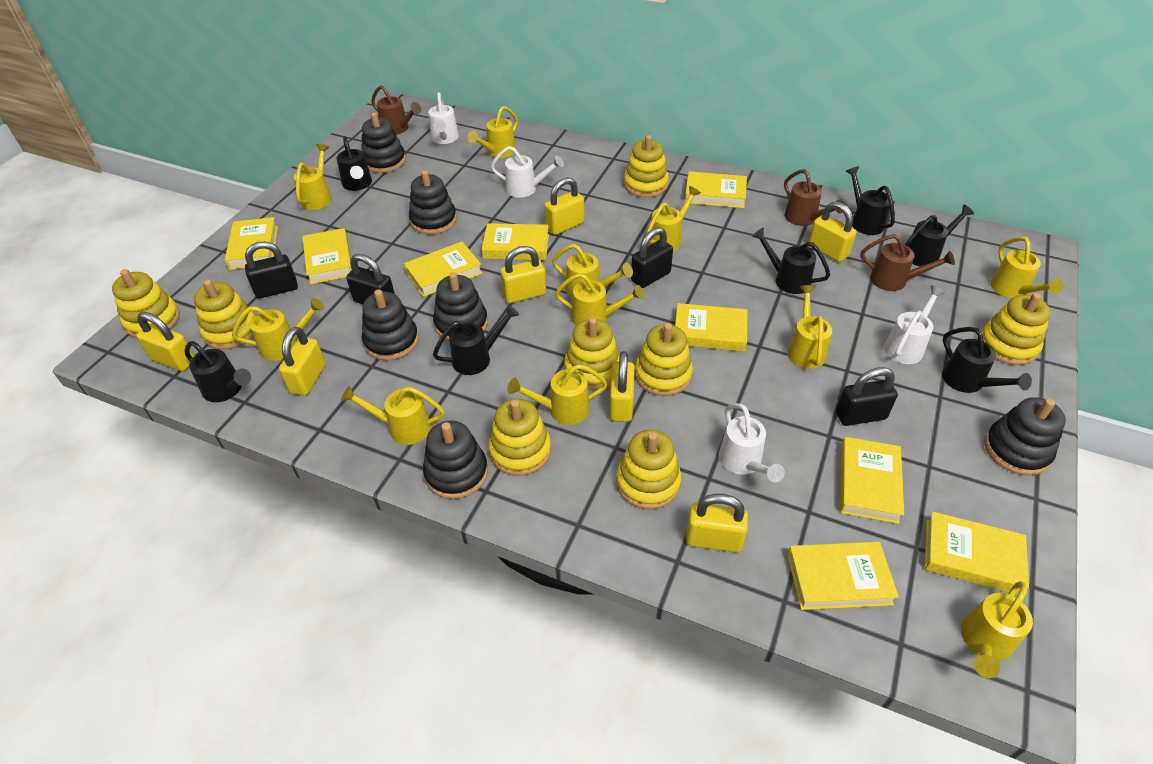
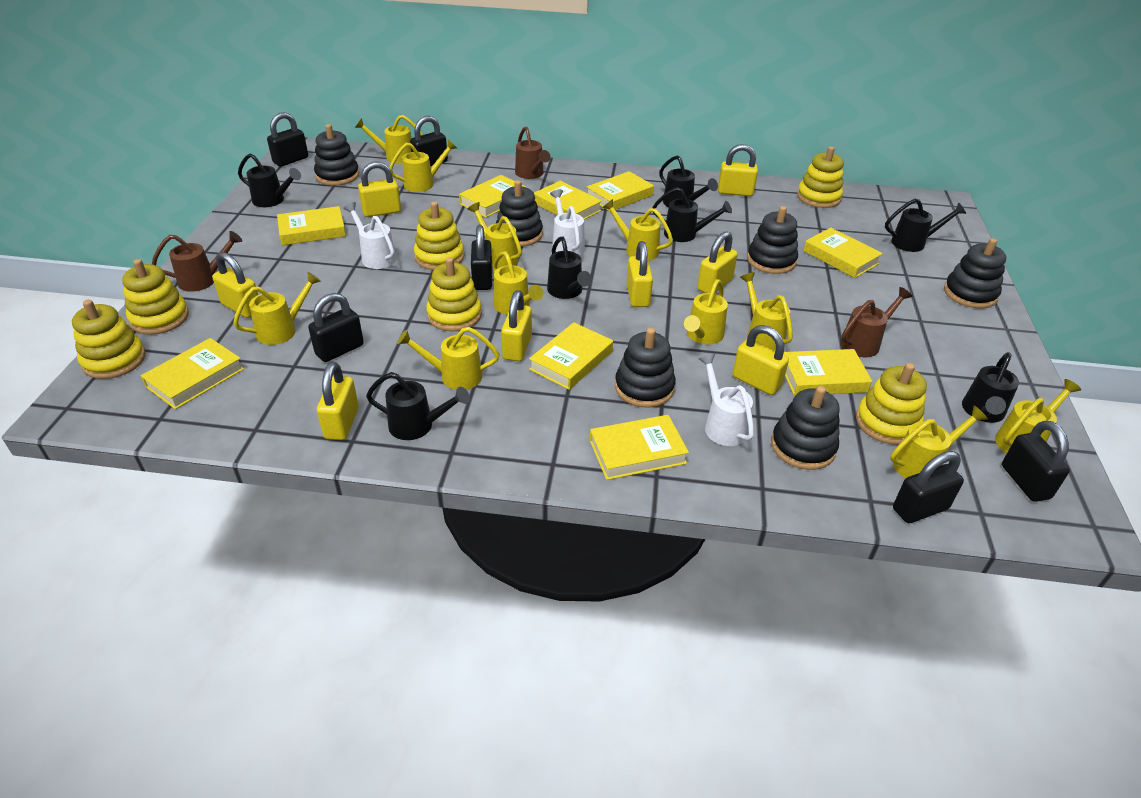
black padlock: [245,241,298,298] [346,254,395,304] [631,227,673,288] [836,367,898,426] = 4 -> [267,112,308,167] [308,293,364,362] [410,116,448,166] [471,225,492,290] [893,451,964,523] [1002,420,1070,502] = 6
white watering can: [428,92,459,144] [491,146,564,198] [719,403,785,482] [884,286,946,364] = 4 -> [343,202,396,269] [550,190,585,256] [699,354,754,446] = 3
yellow padlock: [136,312,195,371] [279,327,326,396] [500,246,546,303] [544,177,584,235] [610,351,635,422] [686,494,748,552] [809,201,857,262] = 7 -> [212,252,258,318] [317,362,359,440] [358,162,401,217] [501,290,532,361] [627,241,653,307] [697,231,738,293] [718,144,758,196] [733,325,789,395] = 8
yellow stacking toy: [112,269,180,338] [194,279,255,350] [488,399,551,476] [564,317,619,390] [616,430,681,509] [624,135,669,198] [635,323,693,396] [982,293,1051,365] = 8 -> [72,300,146,379] [122,259,189,335] [414,202,464,270] [426,257,482,331] [797,146,844,208] [856,363,927,445] = 6

